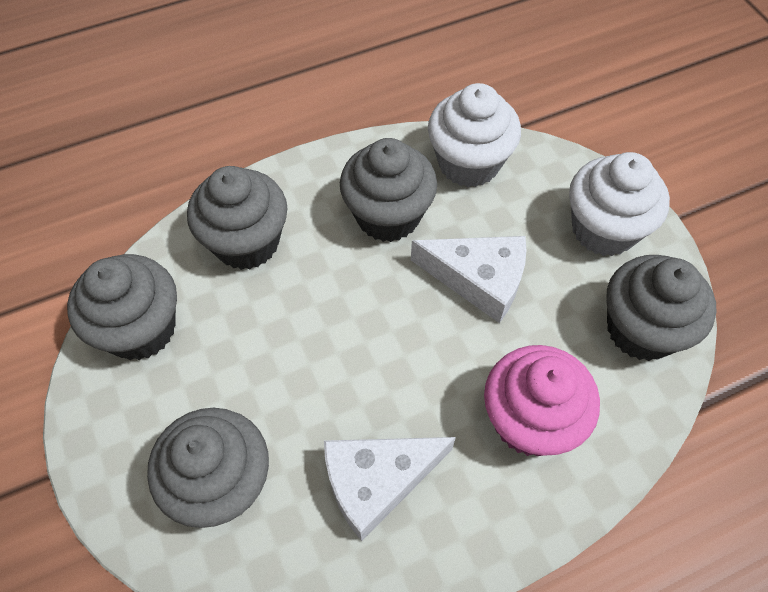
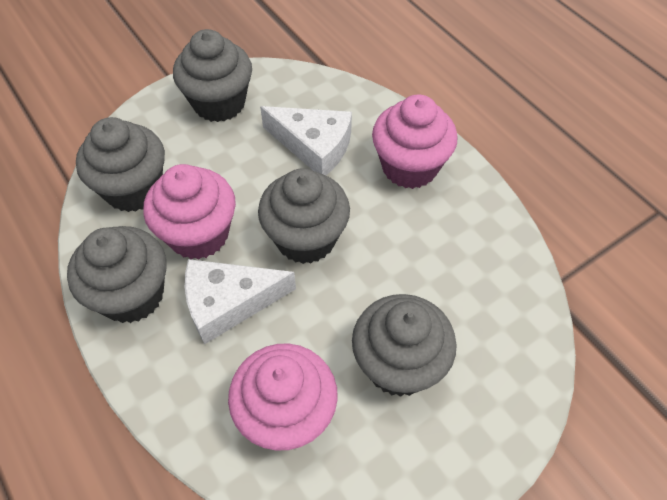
pink cupcake: [484,345,600,456] = 1 -> [143,164,236,260] [228,343,338,451] [372,94,458,189] = 3
white cupcake: [428,83,521,187] [569,152,670,256] = 2 -> none = 0

